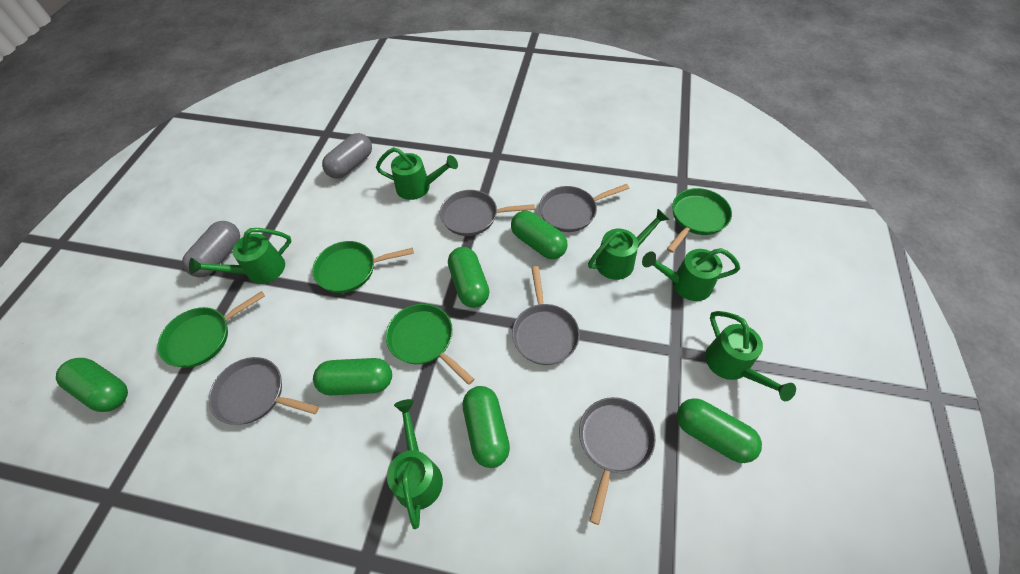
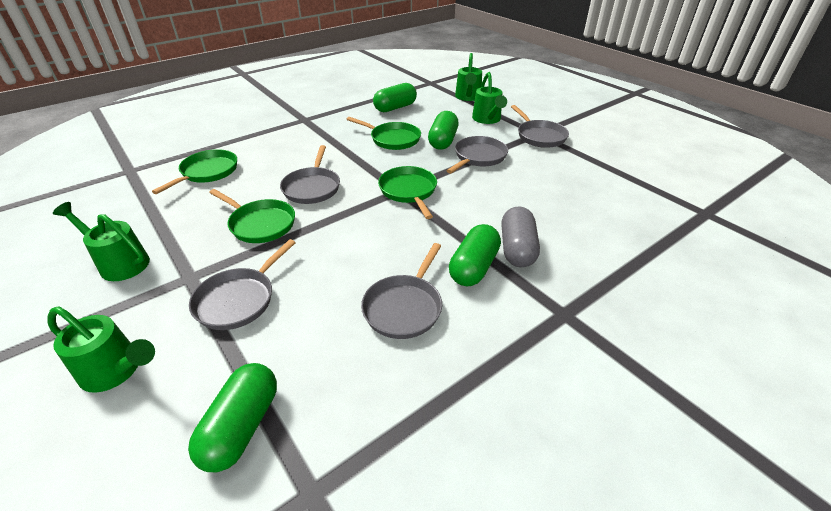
green capsule: [56,358,128,412] [313,358,392,395] [448,247,490,308] [463,386,510,468] [511,211,568,259] [677,398,762,463] = 6 -> [188,363,277,472] [373,83,417,112] [428,111,459,150] [449,224,501,286] = 4
green watering can: [189,228,292,284] [376,147,458,200] [387,399,443,529] [588,209,670,280] [642,248,740,301] [705,311,796,401] = 6 -> [47,306,155,393] [53,202,150,281] [455,53,482,101] [472,72,507,124] = 4
grey capsule: [182,221,240,277] [322,133,372,179] = 2 -> [501,206,540,267] = 1

